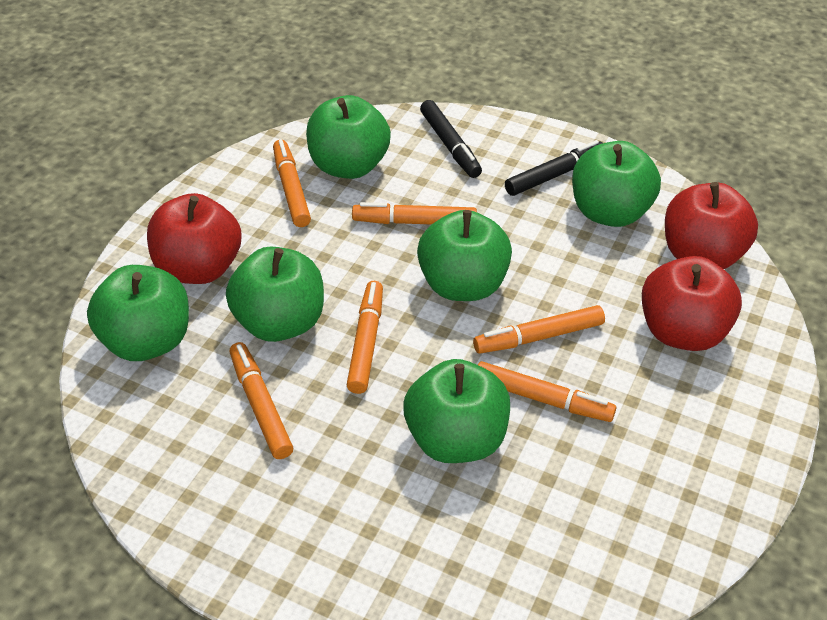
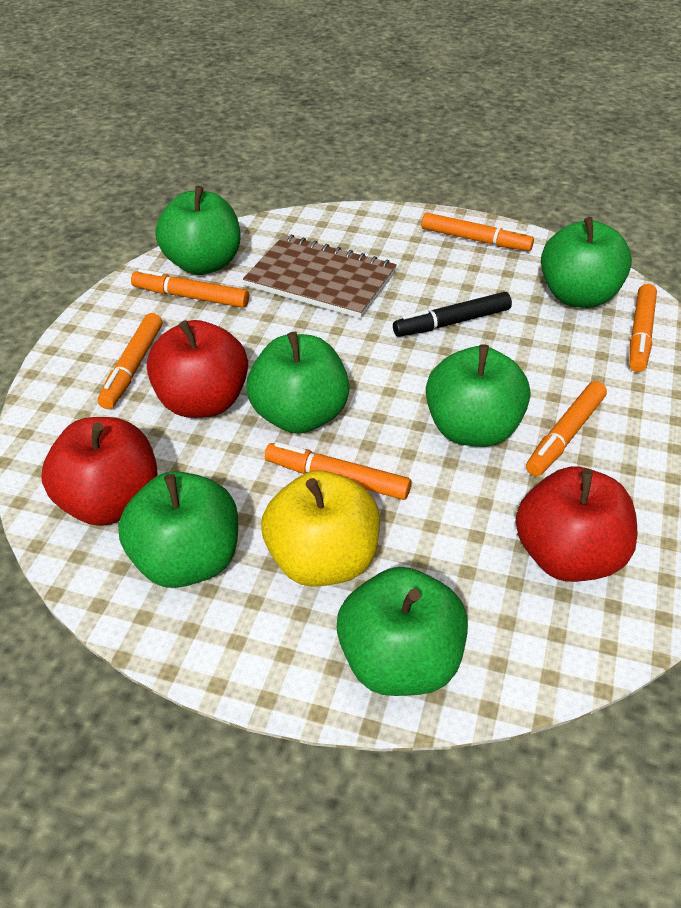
black marker: [420,100,482,178] [505,140,603,196] = 2 -> [393,292,512,337] = 1
brown notebook: none = 0 -> [243,235,397,318] = 1
yellow apple: none = 0 -> [262,471,380,587] = 1

